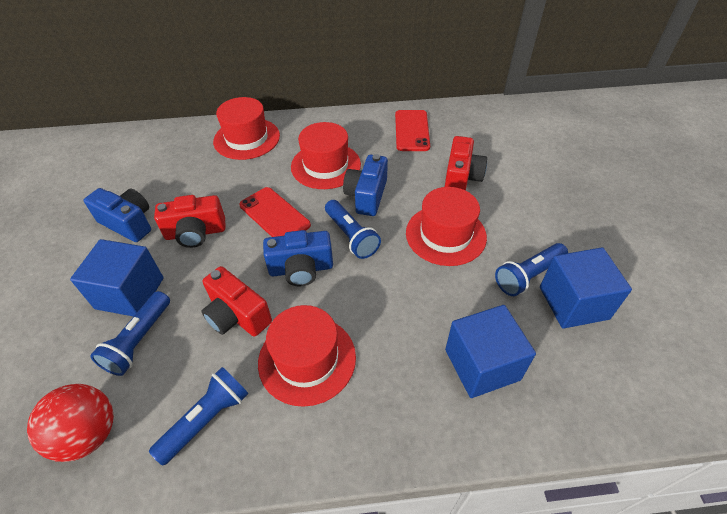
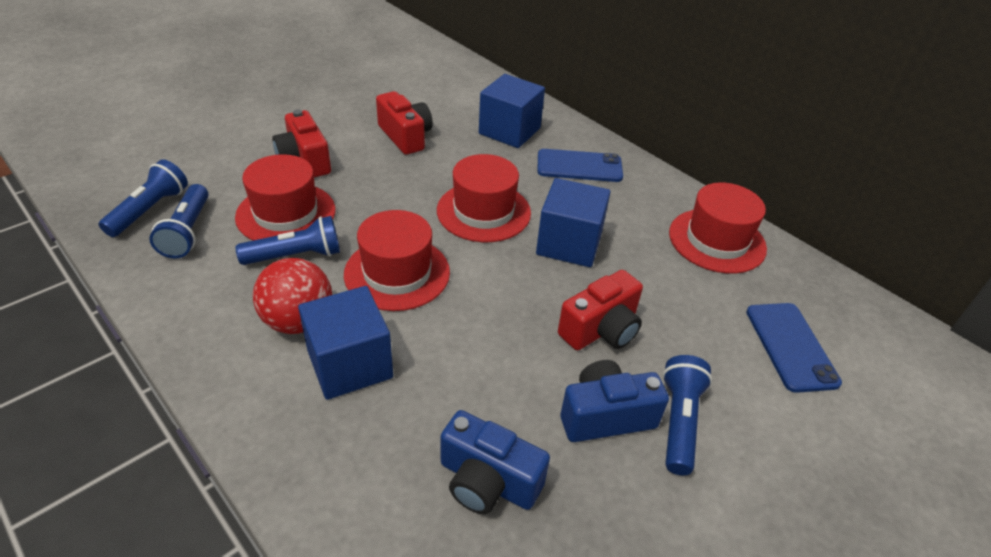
blue camera: [84,188,151,242] [263,230,333,286] [343,154,388,216] = 3 -> [441,410,550,514] [561,360,669,442] = 2
blue phone: none = 0 -> [537,149,623,182] [746,303,842,393] = 2
red phone: [239,187,311,237] [395,110,430,151] = 2 -> none = 0

